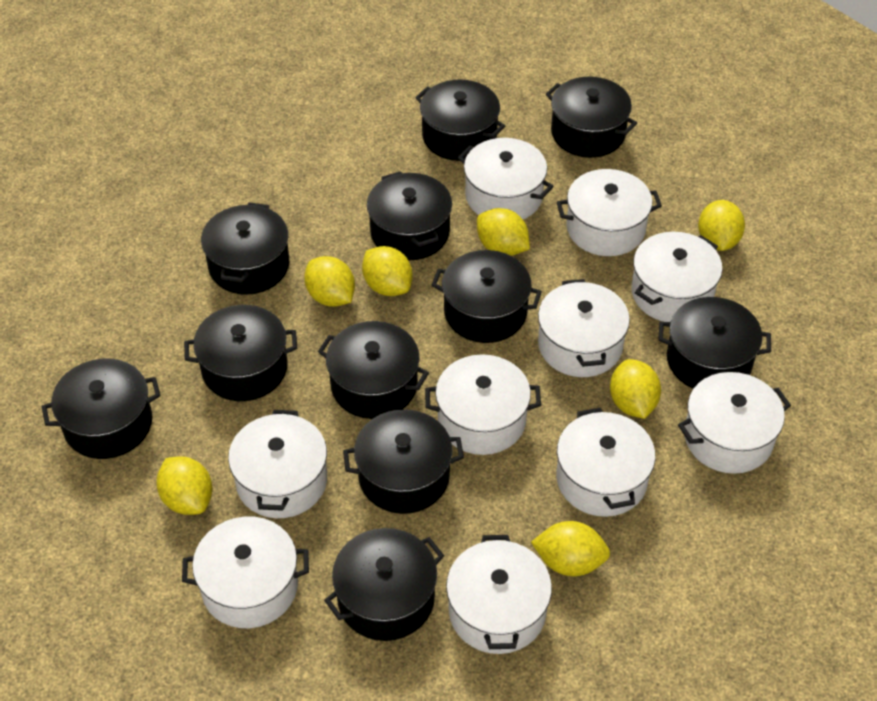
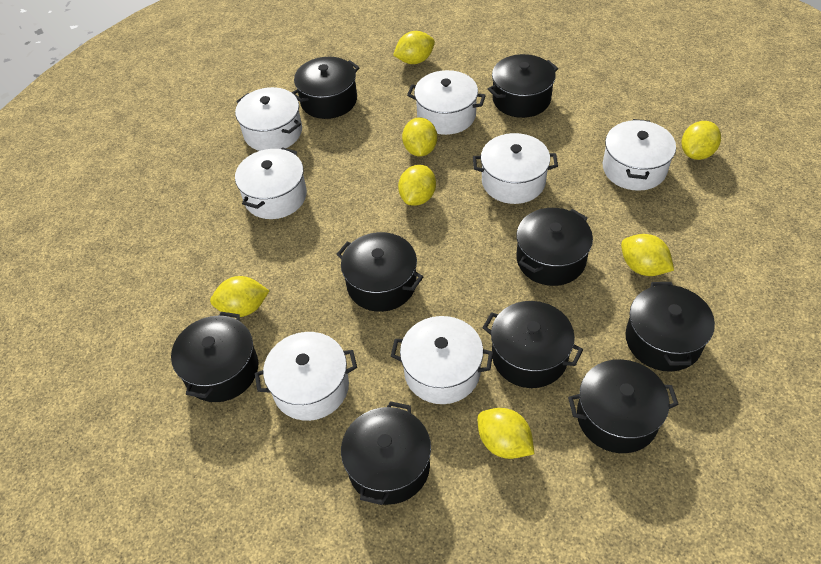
black pot: [41,358,161,459] [184,305,297,401] [201,202,289,295] [318,321,429,419] [324,528,444,641] [343,409,464,514] [367,171,452,260] [415,80,505,161] [432,250,542,343] [546,77,637,158] [658,297,771,389] = 11 -> [171,312,258,402] [292,57,360,119] [336,232,423,312] [341,401,431,505] [482,301,583,388] [488,54,558,118] [516,208,593,286] [568,359,679,453] [625,282,715,372] = 9
white pot: [182,516,309,628] [228,410,327,518] [425,354,541,455] [446,535,552,654] [458,138,554,219] [538,279,630,377] [556,408,655,517] [557,169,662,256] [631,232,722,322] [678,372,791,474] = 10 -> [235,87,302,151] [235,147,307,219] [255,332,357,421] [391,316,493,404] [407,70,486,135] [473,133,558,204] [603,119,676,191] = 7

